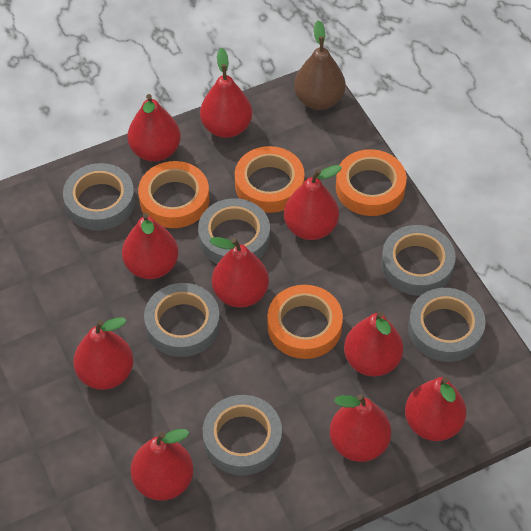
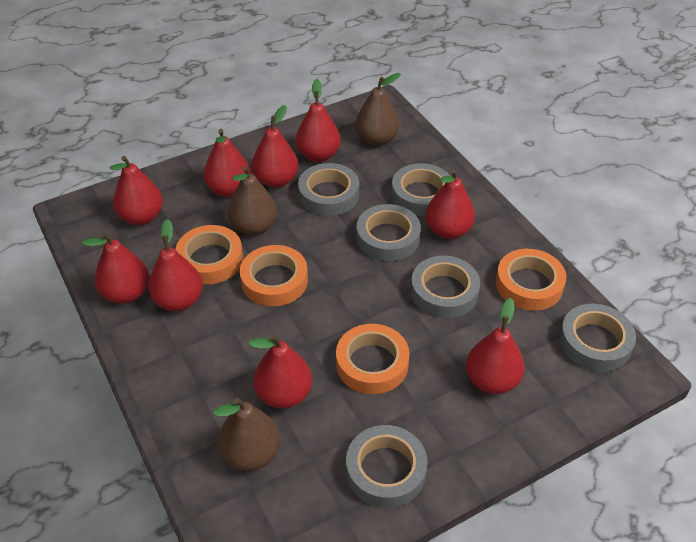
brown pear: [294,21,346,110] = 1 -> [214,397,280,471] [228,166,277,236] [355,73,401,146] = 3
red pear: [73,318,133,390] [122,213,178,279] [127,94,181,162] [131,429,193,501] [200,48,252,138] [209,237,269,308] [284,165,342,240] [330,394,391,462] [344,311,403,377] [405,377,466,441] = 10 -> [82,232,149,304] [109,156,163,225] [148,219,203,311] [204,129,251,197] [249,335,312,408] [252,105,298,188] [296,79,341,162] [425,169,475,239] [466,298,525,394] = 9

